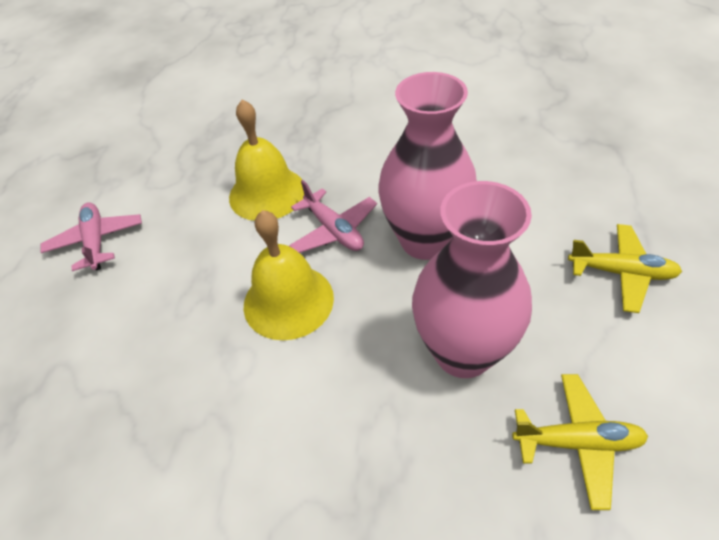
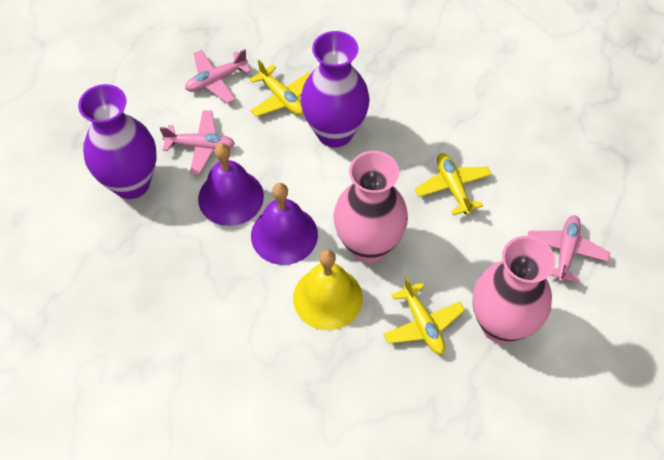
pink plane: [41,202,142,271] [289,180,377,253] = 2 -> [160,110,235,175] [185,49,251,104] [527,215,610,283] = 3
purple bell: none = 0 -> [198,143,264,226] [251,183,318,265] = 2
purple vase: none = 0 -> [78,84,156,199] [301,31,370,148] = 2
yellow bell: [229,99,304,221] [243,210,334,340] = 2 -> [293,249,363,330] = 1
yellow plane: [512,374,648,510] [568,224,682,313] = 2 -> [250,60,310,117] [383,277,465,354] [415,153,492,216] = 3

